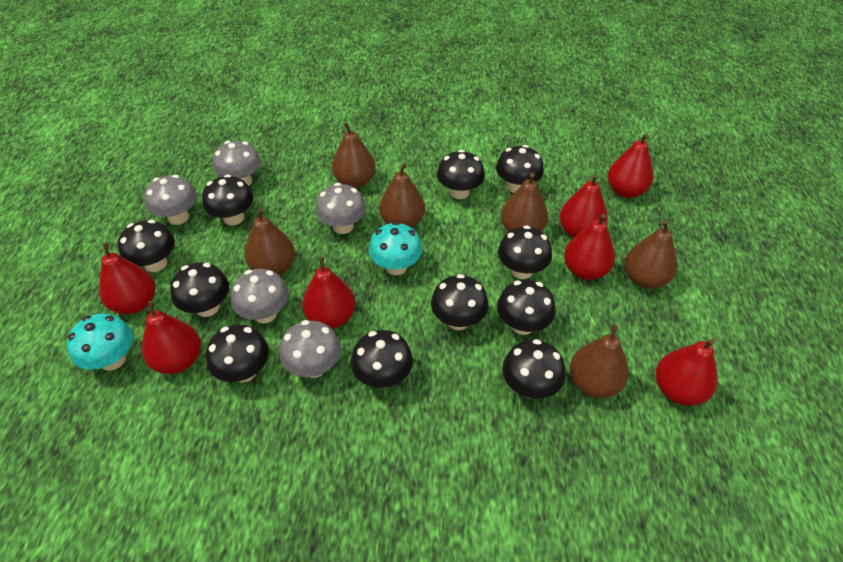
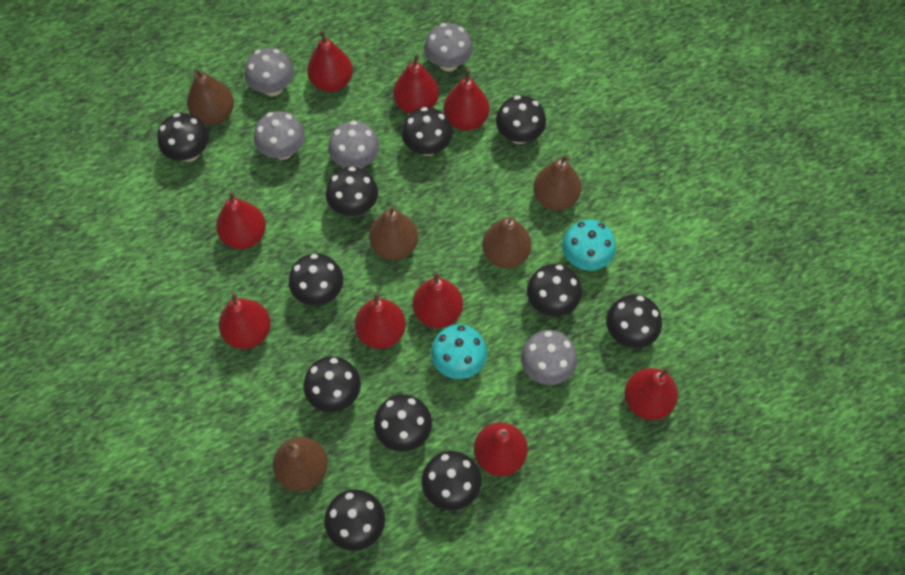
brown pear: [244,208,295,275] [332,122,375,188] [379,163,425,228] [501,173,548,232] [570,324,629,398] [625,220,677,289] = 6 -> [187,69,234,125] [273,437,328,491] [369,206,418,260] [482,217,532,269] [533,155,581,211] = 5
red pear: [99,242,155,314] [142,301,201,374] [302,257,355,329] [560,174,608,238] [564,214,615,280] [608,133,653,198] [656,339,718,406] = 7 -> [216,191,266,249] [219,292,271,349] [307,30,353,92] [355,292,406,349] [394,54,439,114] [413,271,463,328] [443,69,489,131] [474,422,528,476] [625,368,678,420] = 9

